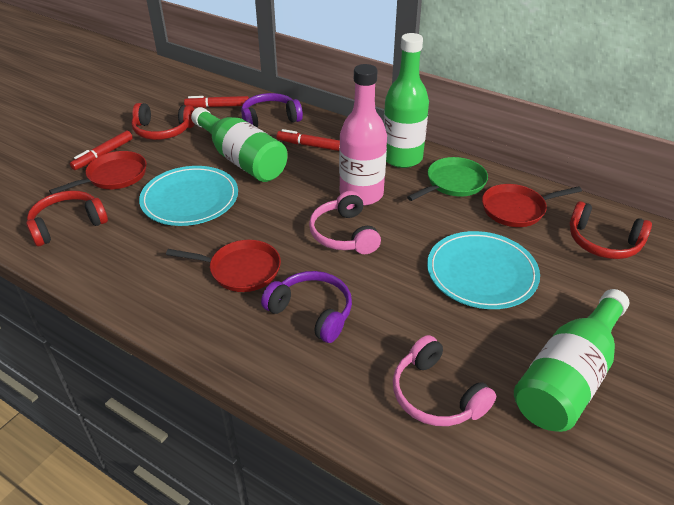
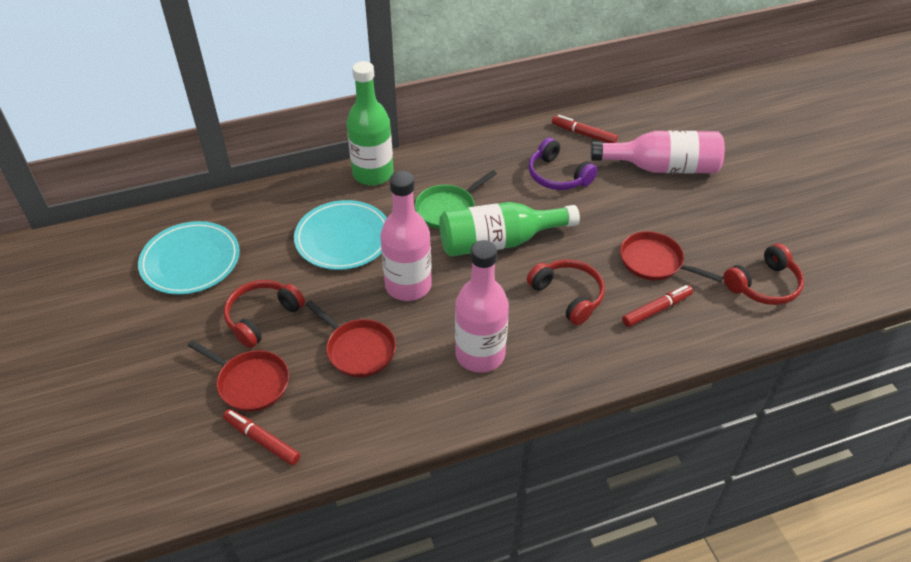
green bottle: [191,107,288,182] [383,33,429,168] [514,289,630,432] = 3 -> [346,61,394,186] [439,202,580,257] = 2
pink bottle: [339,64,387,206] = 1 -> [381,171,432,301] [455,240,509,373] [591,131,725,174] = 3
pink headphones: [309,191,381,254] [393,335,496,426] = 2 -> none = 0
purple headphones: [241,93,303,128] [261,271,352,343] = 2 -> [528,138,598,190] = 1

